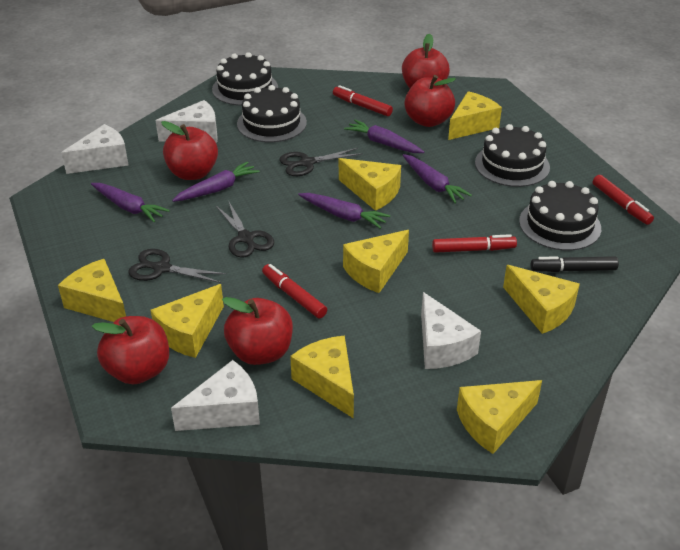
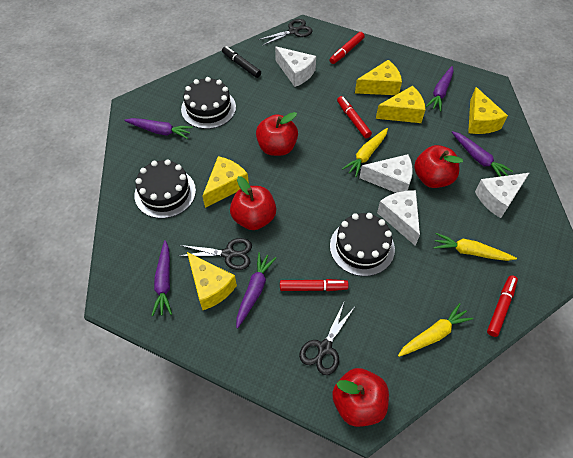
black cake: [212,52,278,106] [237,85,307,142] [475,124,550,187] [519,181,601,251] = 4 -> [134,159,196,218] [181,77,236,129] [330,213,395,276] = 3
red apple: [92,316,169,385] [161,121,218,180] [222,297,293,365] [402,33,450,88] [404,75,456,127] = 5 -> [230,176,276,230] [256,112,298,156] [332,368,389,427] [414,145,463,188] = 4
yellow carrot: none = 0 -> [342,128,388,177] [398,303,473,357] [434,233,517,261] = 3
yellow cheese: [58,259,126,322] [150,284,224,358] [290,335,354,419] [339,158,401,211] [343,230,409,293] [448,91,502,140] [457,380,542,454] [503,265,580,334] = 8 -> [187,252,237,310] [202,156,249,208] [355,60,402,95] [376,86,425,123] [468,87,508,134] = 5

